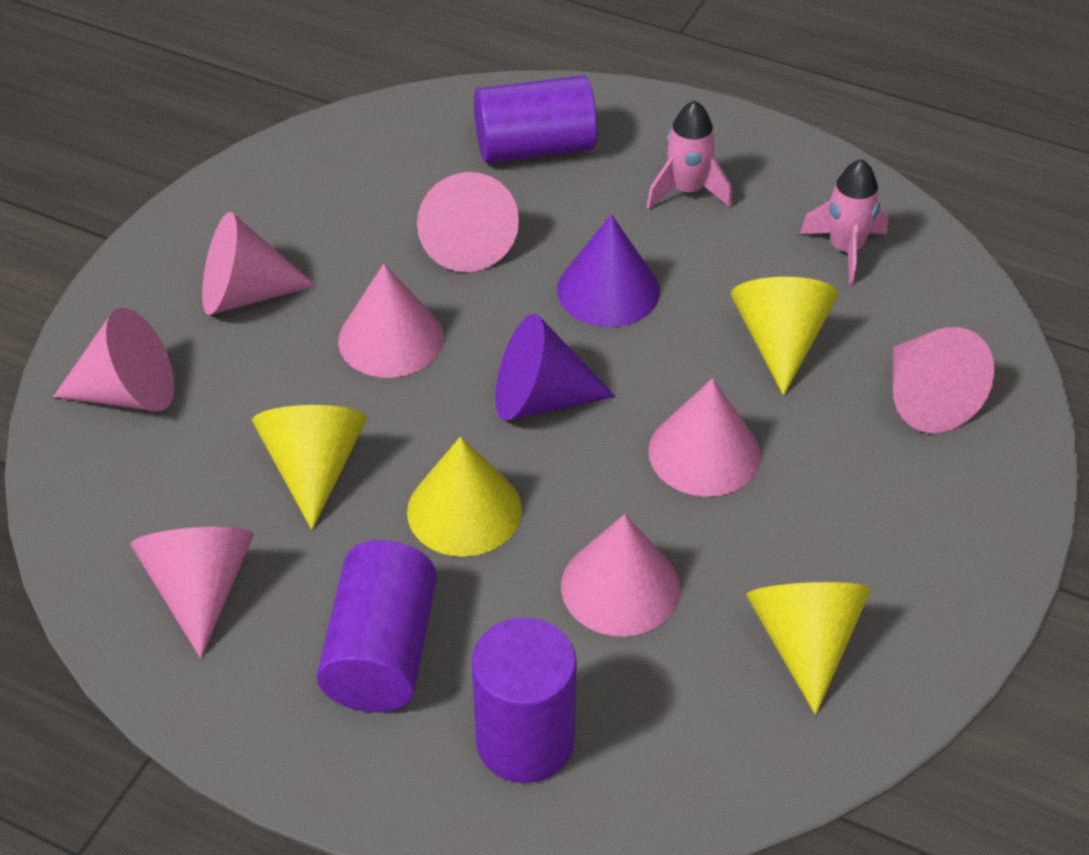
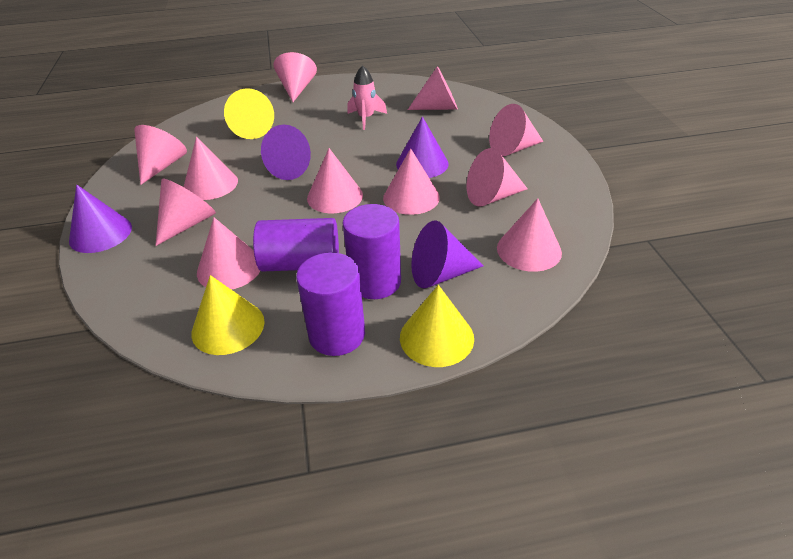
pink cone: [53,308,174,411] [131,527,254,658] [202,212,316,315] [338,264,444,378] [417,172,519,272] [561,514,680,637] [648,378,761,497] [893,327,994,433] = 8 -> [134,125,187,185] [155,179,216,246] [184,137,238,200] [197,217,260,290] [274,52,317,102] [307,148,363,213] [383,148,440,215] [408,66,458,110] [467,148,528,207] [489,104,543,156] [497,198,562,272] = 11
pink rocket: [646,100,732,210] [800,159,888,285] = 2 -> [347,65,387,130] = 1
purple cone: [495,314,615,421] [557,214,660,327] = 2 -> [69,185,132,253] [261,125,311,180] [396,116,449,178] [411,221,483,289] = 4
yellow cone: [252,405,367,530] [407,437,522,557] [731,277,839,396] [746,582,871,715] = 4 -> [191,275,265,355] [224,88,274,139] [400,285,474,367] = 3

